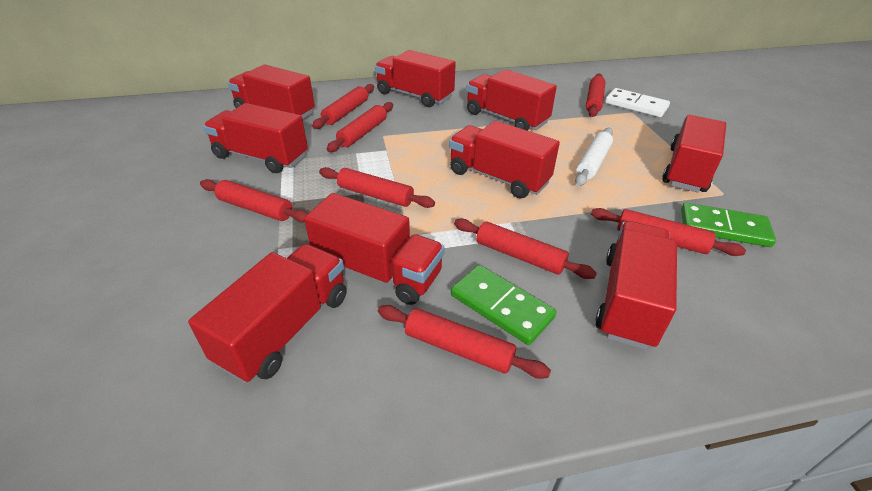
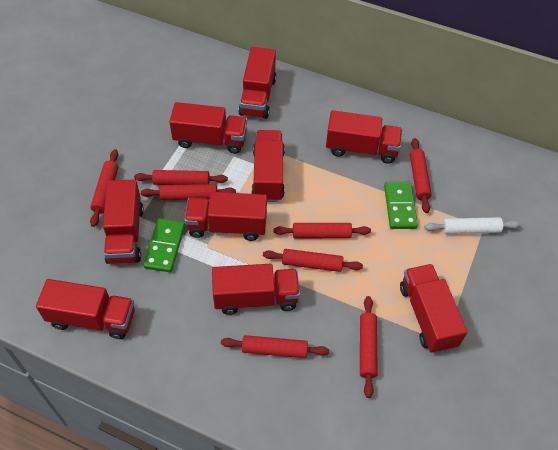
white domino: [605,88,670,117] = 1 -> none = 0

